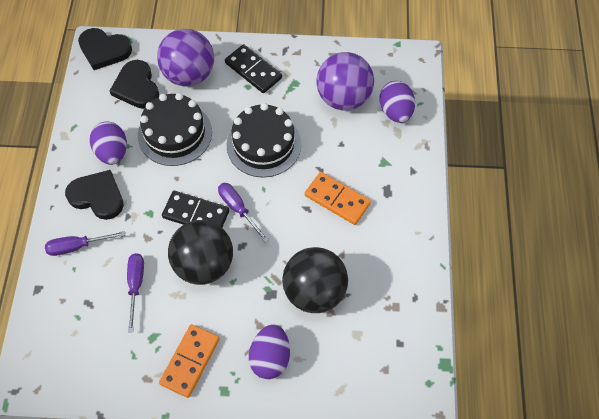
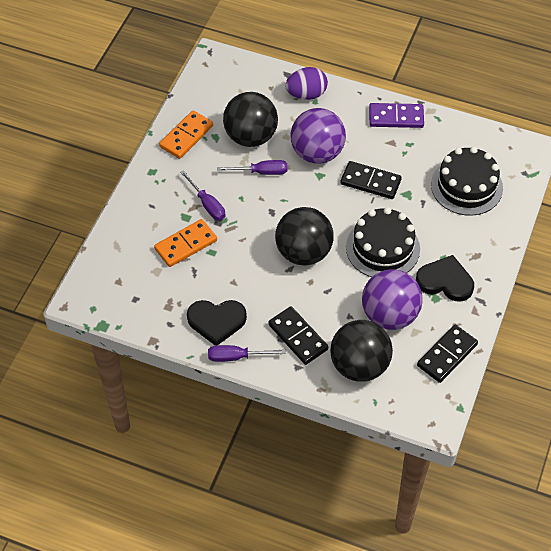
black ball: [168,220,233,285] [282,247,348,313] = 2 -> [223,92,278,147] [275,207,334,266] [330,320,393,382] = 3
black domino: [162,191,229,228] [225,44,282,93] = 2 -> [268,306,328,365] [340,161,402,199] [417,325,478,383] = 3
black heart: [65,170,124,220] [78,28,132,70] [110,60,159,109] = 3 -> [187,300,247,346] [416,255,474,302] = 2
purple domino: none = 0 -> [369,103,424,128] = 1
purple egg: [90,122,127,165] [249,324,290,379] [379,81,415,123] = 3 -> [285,67,328,100] = 1

